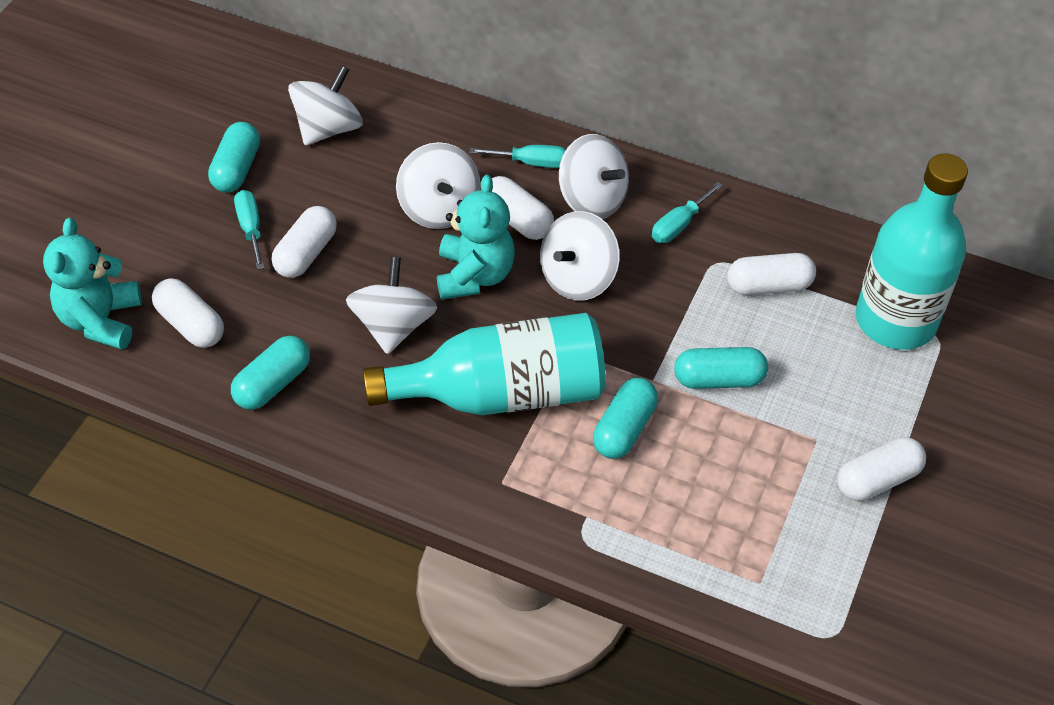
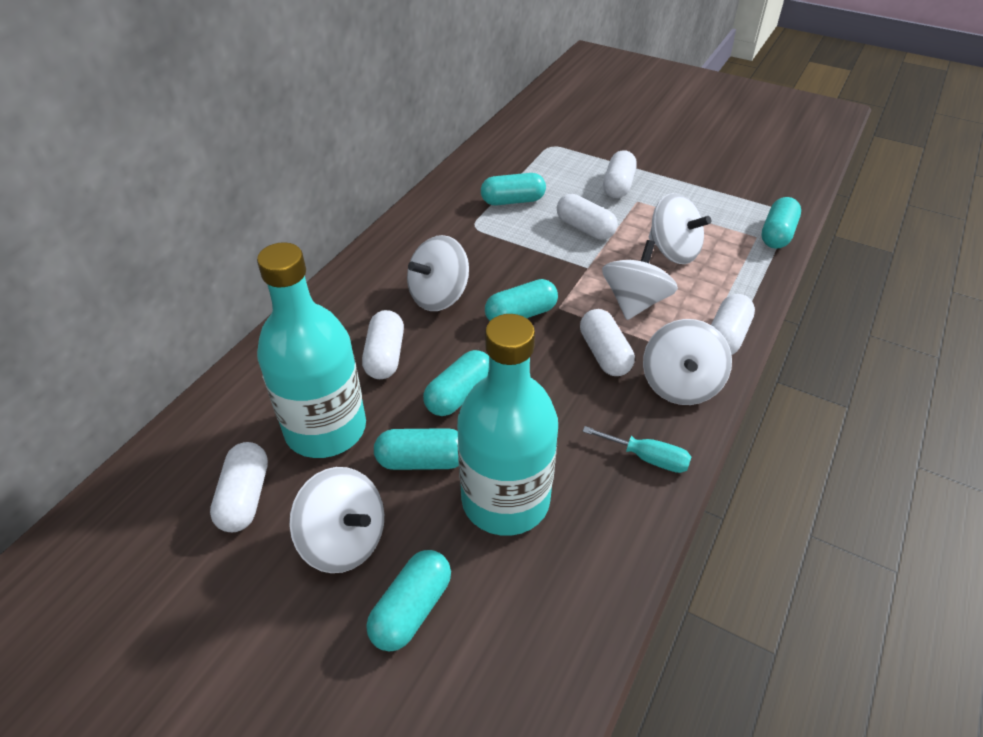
turquoise capsule: [208,122,260,192] [231,336,310,410] [593,378,658,459] [674,347,768,389] = 4 -> [366,550,451,652] [374,428,459,470] [423,350,489,416] [481,173,546,205] [485,279,558,321] [761,197,801,249] = 6
turquoise screwdriver: [234,190,264,270] [470,145,566,168] [652,182,723,243] = 3 -> [582,426,691,473] = 1
turquoise teddy bear: [43,218,142,350] [437,175,515,300] = 2 -> none = 0
white capsule: [152,278,224,348] [271,206,337,278] [492,176,554,240] [727,253,816,295] [837,437,926,501] = 5 -> [210,442,268,532] [362,310,404,379] [557,194,618,240] [580,309,635,376] [603,150,637,198] [711,294,755,355] = 6

